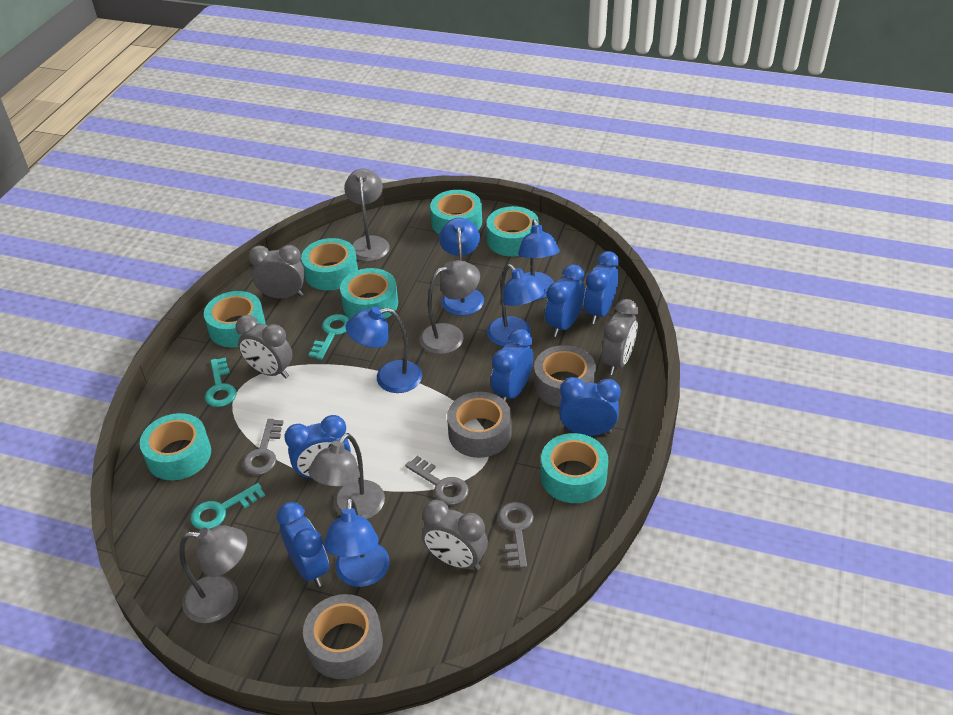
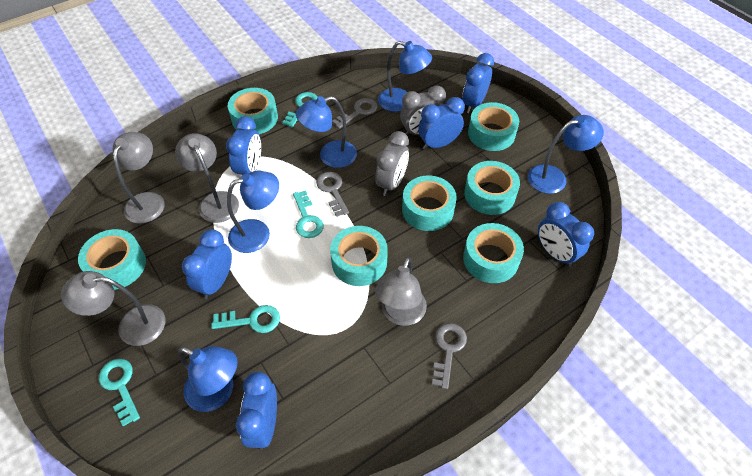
grey clock: [235,315,293,379] [249,245,305,299] [422,500,488,570] [602,299,638,375] = 4 -> [375,131,409,196] [400,85,446,136] = 2
grey tape: [303,594,383,679] [447,392,512,458] [534,345,596,407] = 3 -> none = 0
turquoise key: [191,483,265,529] [205,357,237,407] [308,314,350,360] = 3 -> [99,359,140,426] [211,305,280,333] [282,92,318,128] [293,190,323,238] = 4

